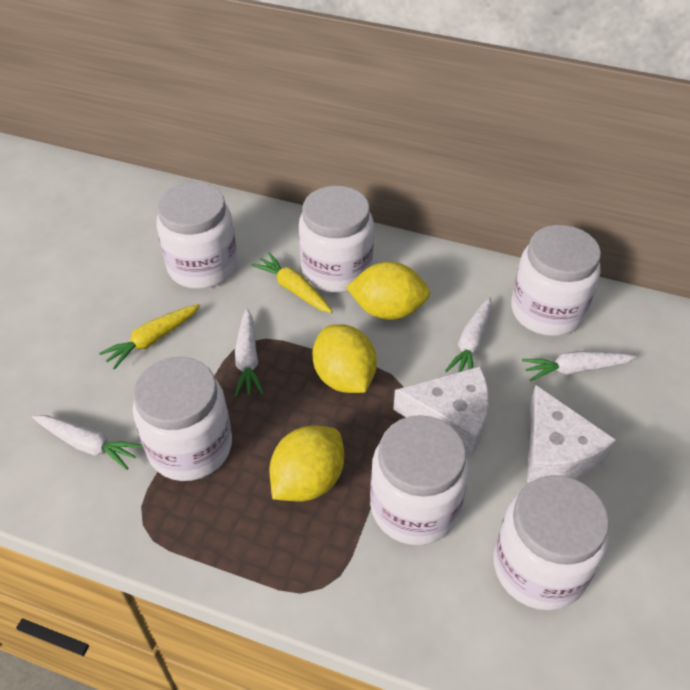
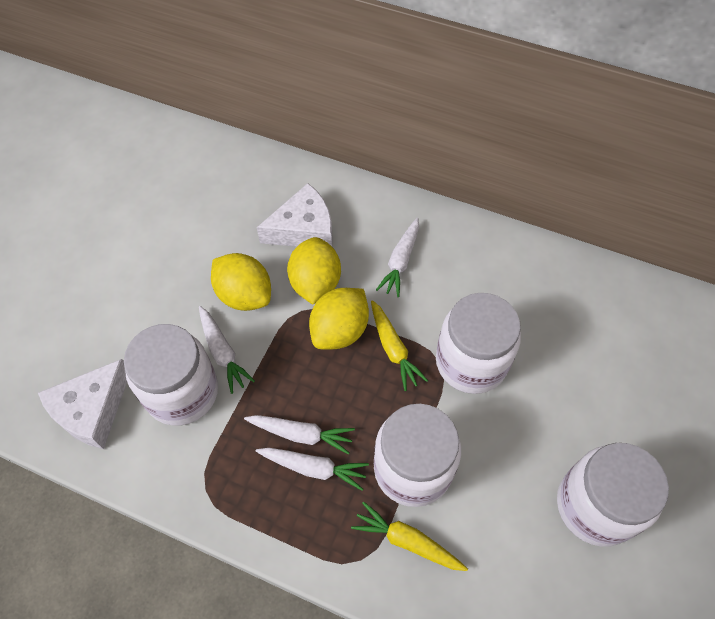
white jar: [133,357,232,481] [156,182,237,289] [299,186,374,293] [370,415,469,545] [494,475,609,610] [511,225,601,336] = 6 -> [124,324,218,426] [374,404,461,507] [436,293,521,394] [557,443,669,547] = 4

